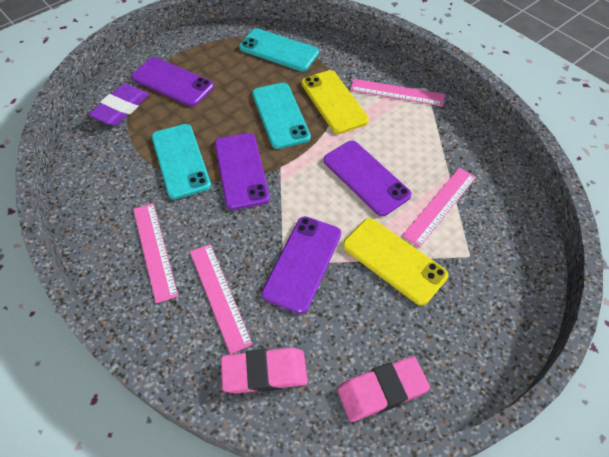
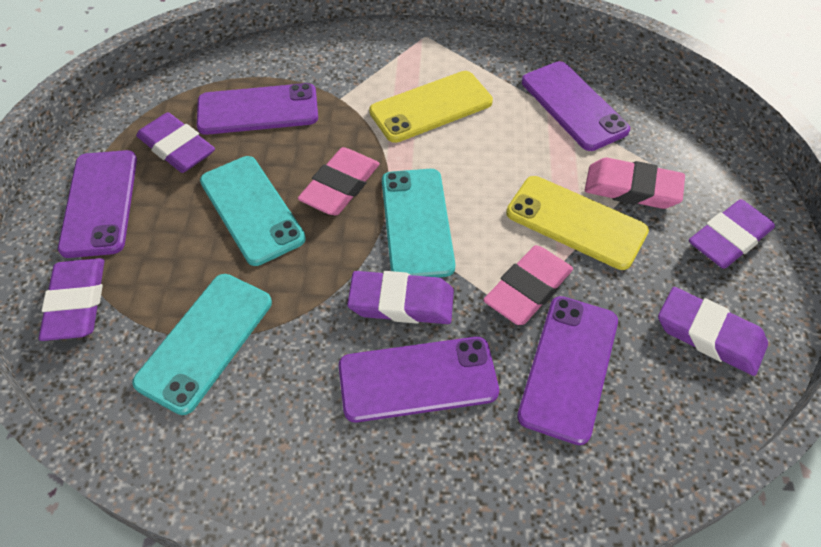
pink eraser: [221,347,308,394] [337,356,430,422] = 2 -> [298,147,380,216] [483,245,573,325] [585,158,685,209] = 3
pink ruler: [133,203,178,304] [190,244,253,354] [350,79,445,107] [402,168,476,247] = 4 -> none = 0
purple eraser: [89,84,149,126] = 1 -> [39,258,105,341] [136,112,215,173] [347,271,454,324] [658,287,768,376] [689,199,775,269] = 5
purple phone: [132,57,214,107] [215,133,270,210] [262,216,341,314] [324,141,412,216] = 4 -> [58,150,137,258] [197,83,318,135] [339,337,499,422] [517,296,618,445] [522,61,630,151] = 5

